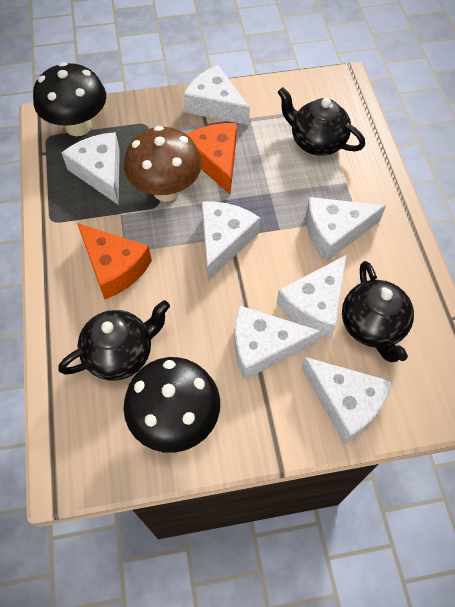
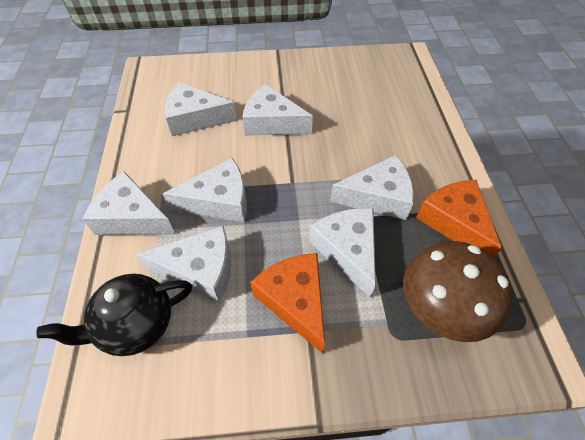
black mushroom: [33,62,106,136] [124,357,220,453] = 2 -> none = 0
black teapot: [58,300,170,381] [278,87,365,156] [342,261,414,362] = 3 -> [36,274,192,356] = 1

